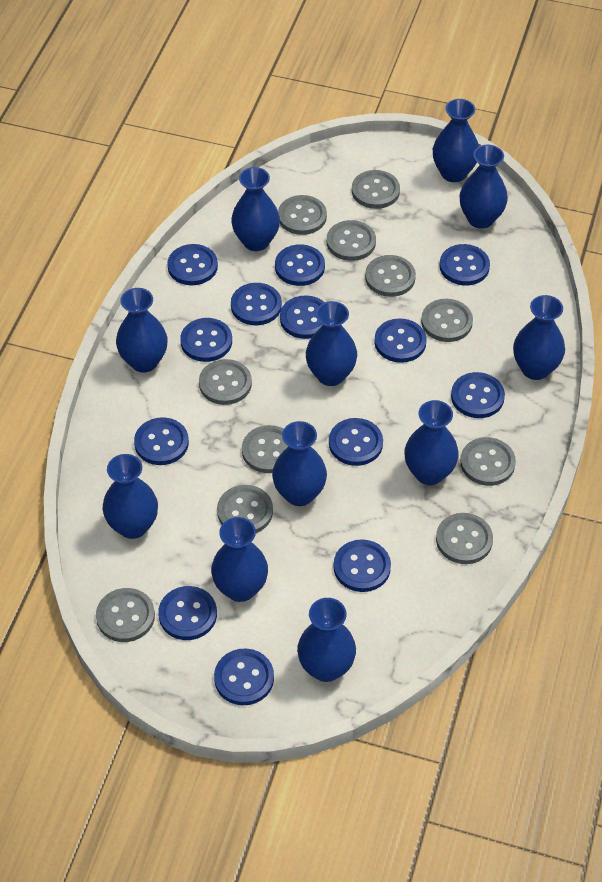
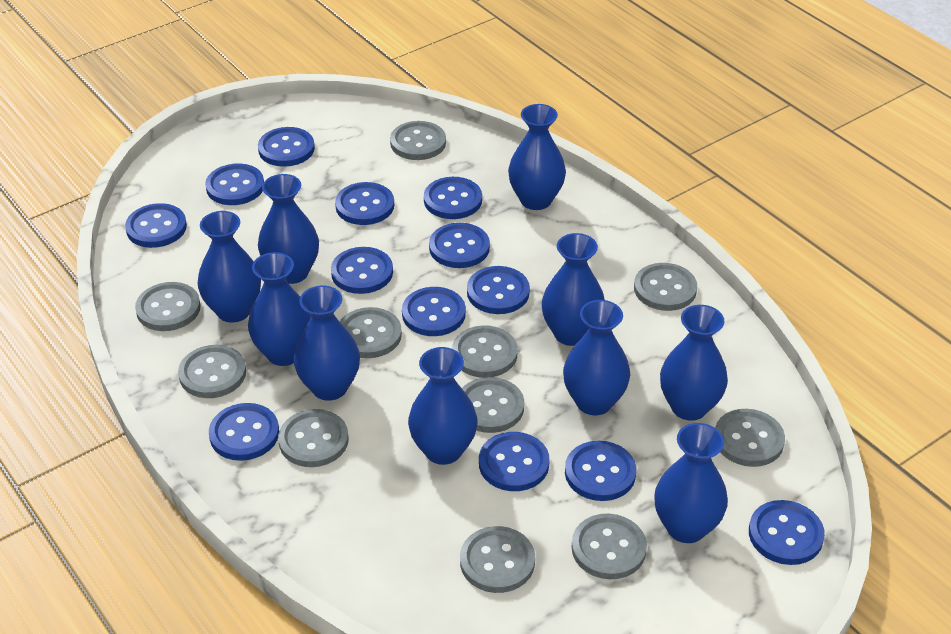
blue vase: [103,454,158,539] [116,288,167,373] [211,517,268,602] [231,167,280,251] [272,421,327,506] [297,598,356,682] [306,301,357,386] [404,400,459,485] [433,99,479,182] [459,145,508,229] [513,295,565,380] = 11 -> [198,211,261,322] [248,252,311,366] [258,174,319,284] [293,285,360,401] [408,347,477,465] [508,104,566,210] [542,233,605,346] [563,300,630,415] [654,423,728,543] [660,305,728,421] = 10

